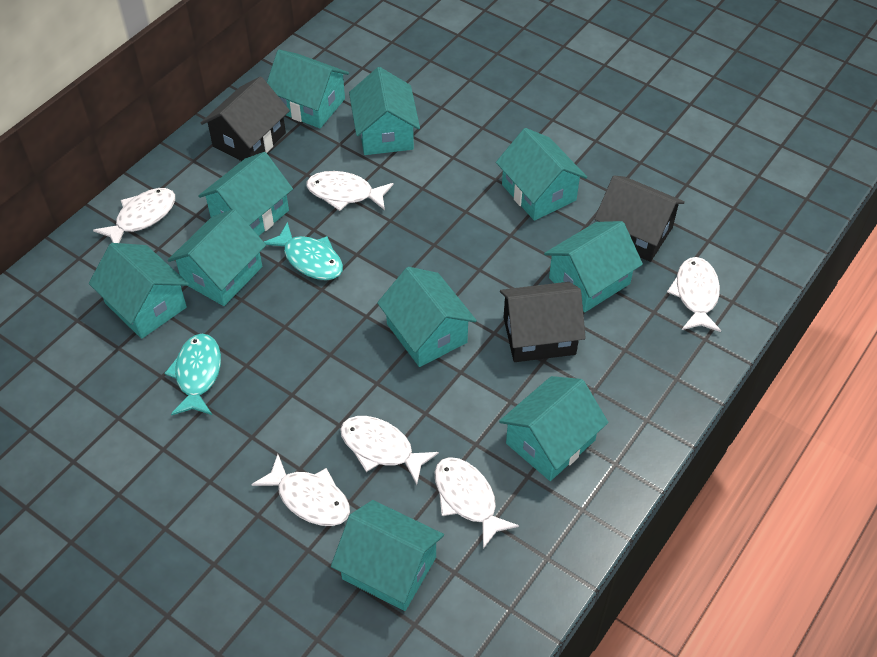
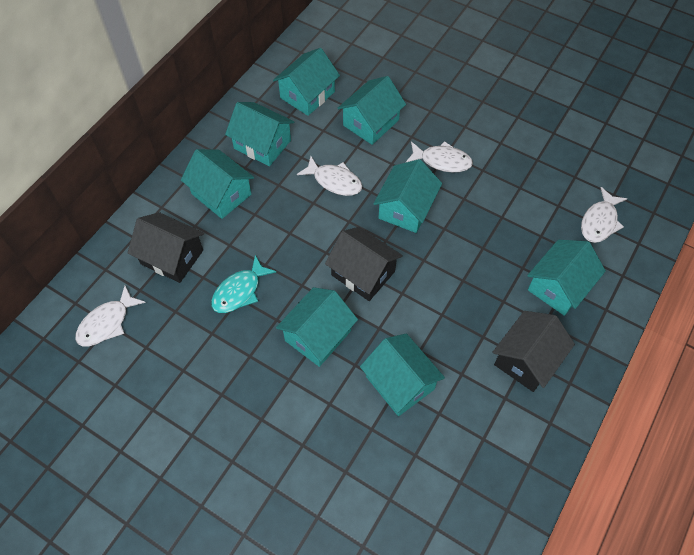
turquoise fish: [164,334,221,415] [264,222,343,280] = 2 -> [211,255,277,313] = 1
turquoise house: [89,243,189,339] [168,209,266,306] [198,152,293,236] [267,49,349,128] [331,500,444,611] [349,67,420,155] [377,267,477,367] [496,128,587,221] [499,376,608,481] [544,221,643,312] = 10 -> [181,149,254,219] [225,102,294,166] [273,48,340,116] [276,287,358,367] [338,76,406,145] [360,333,445,416] [373,159,442,233] [527,240,606,316] = 8
white fish: [93,188,175,243] [251,454,350,526] [306,171,394,211] [340,416,439,485] [434,457,519,549] [667,257,721,332] = 6 -> [75,286,146,346] [297,156,362,196] [406,141,473,172] [581,187,627,243] = 4

